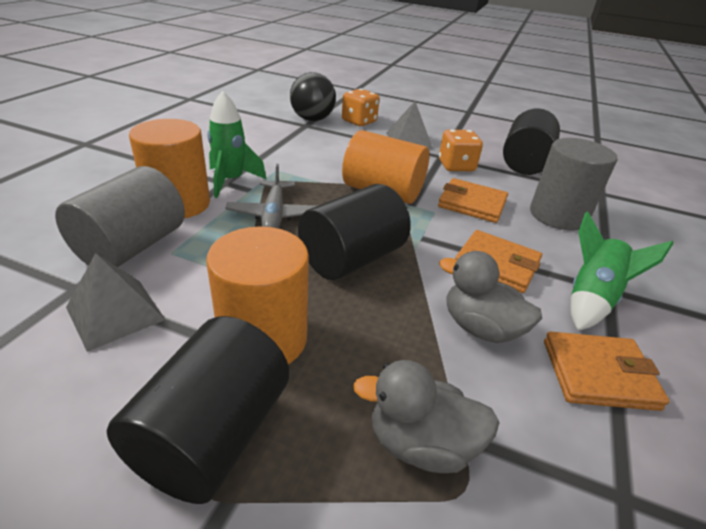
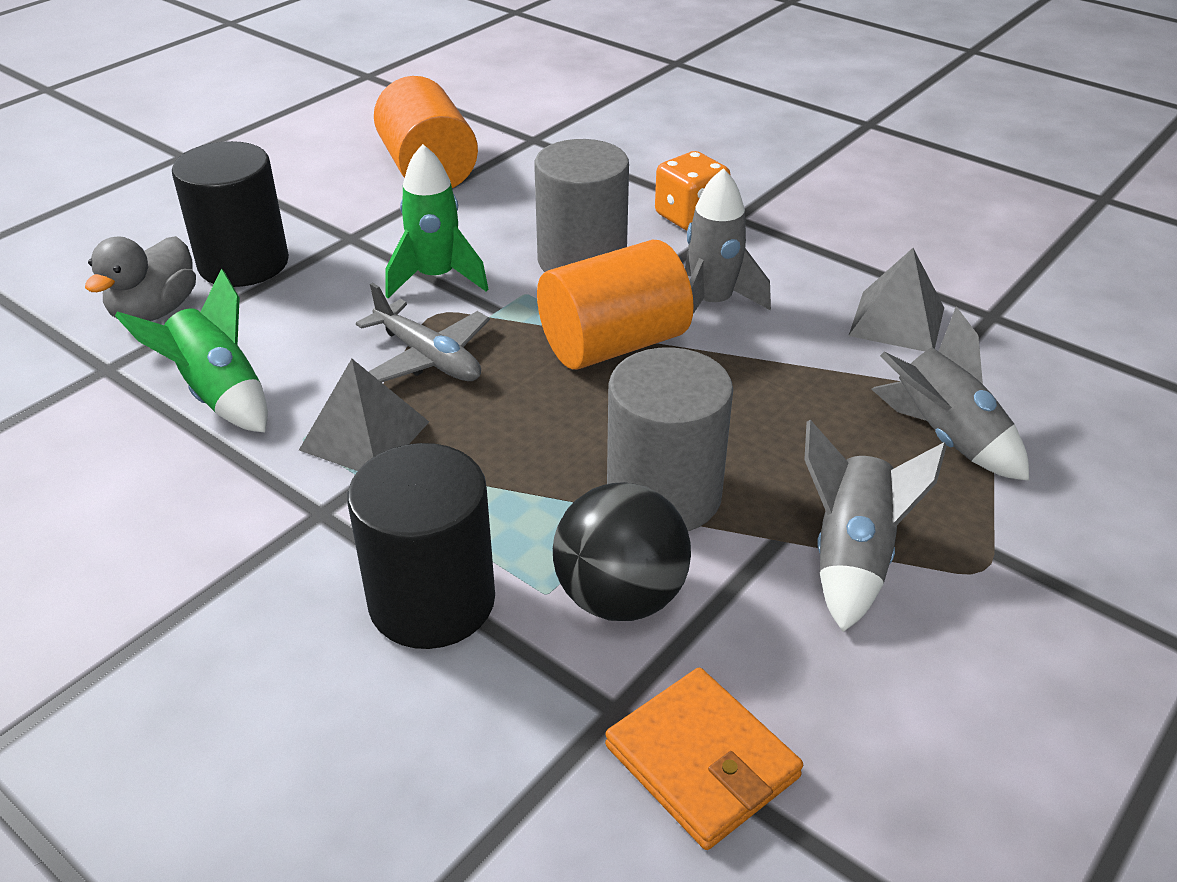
black cylinder: [107,316,289,504] [298,184,411,280] [503,108,560,175] = 3 -> [172,141,289,287] [347,443,495,649] = 2
grey duck: [353,360,499,473] [439,251,542,343] = 2 -> [85,236,196,321] = 1
grey rocket: none = 0 -> [685,168,771,314] [804,420,947,632] [871,306,1029,481] = 3
orange cylinder: [129,119,210,218] [206,226,309,364] [342,130,429,204] = 3 -> [374,76,478,188] [537,240,694,370] = 2
orange dice: [342,88,380,126] [439,129,483,171] = 2 -> [655,151,731,230] = 1
orange wallet: [438,178,508,223] [455,230,542,293] [544,332,670,411] = 3 -> [605,668,803,850] = 1

